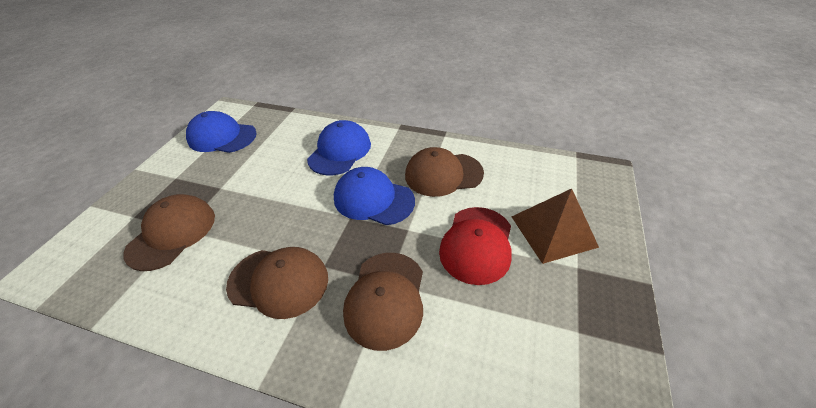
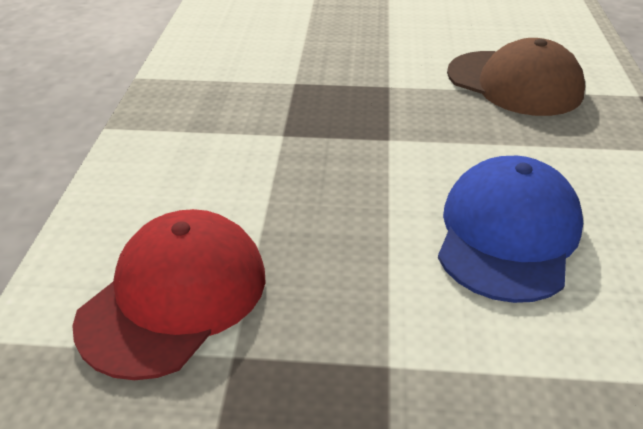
blue cap: [186,111,257,153] [307,120,371,176] [334,167,415,225] = 3 -> [438,156,583,303] = 1
brown cap: [123,194,215,271] [226,247,328,319] [343,253,423,351] [405,147,484,197] = 4 -> [447,38,585,116] = 1
brown pyramid: [512,188,599,264] = 1 -> none = 0

